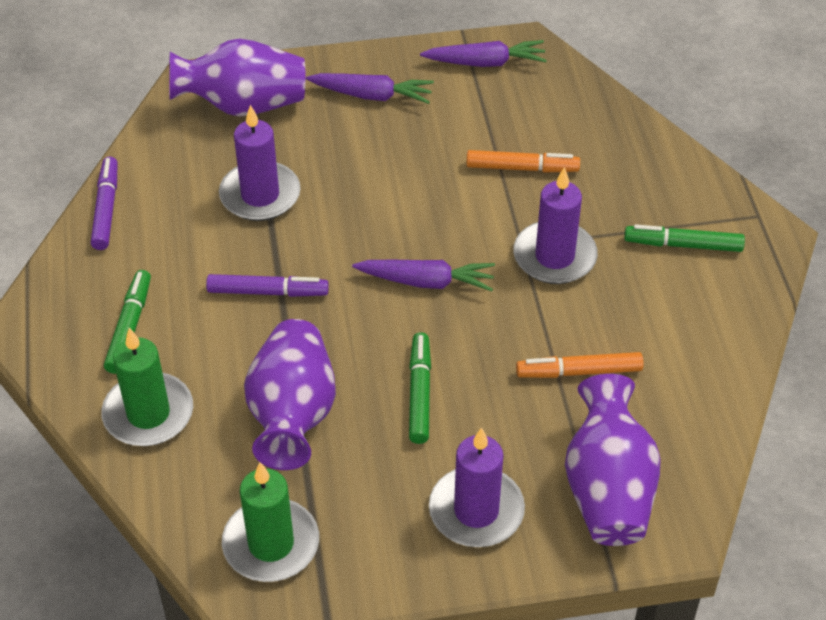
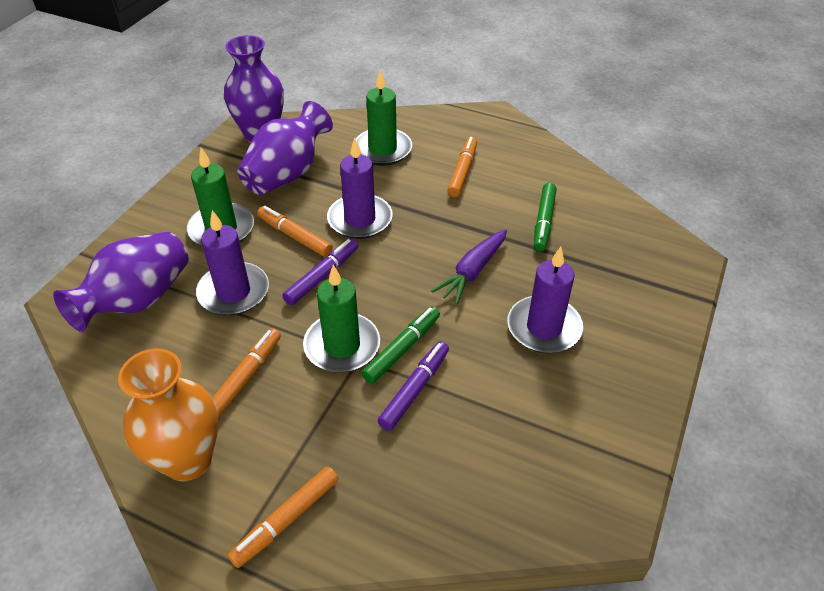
green candle: [101,328,193,446] [222,462,319,582] = 2 -> [187,148,254,246] [303,265,380,373] [356,70,412,166] = 3
green marker: [104,270,151,374] [409,332,431,444] [624,224,745,252] = 3 -> [362,306,440,384] [534,183,557,251] = 2
orange marker: [466,150,580,172] [516,352,644,378] = 2 -> [212,328,281,418] [228,466,338,568] [257,206,333,257] [447,137,477,197] = 4
orange vase: none = 0 -> [118,349,218,481] = 1
purple carrot: [306,73,434,104] [352,260,495,291] [420,40,547,67] = 3 -> [431,229,507,305] = 1

